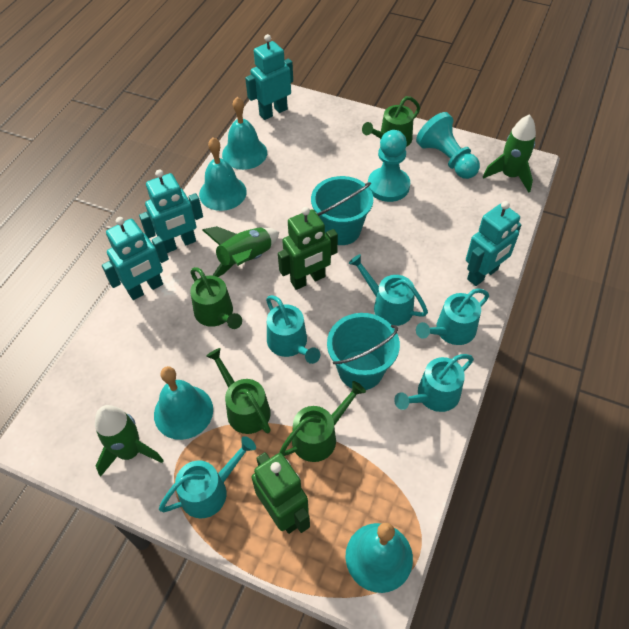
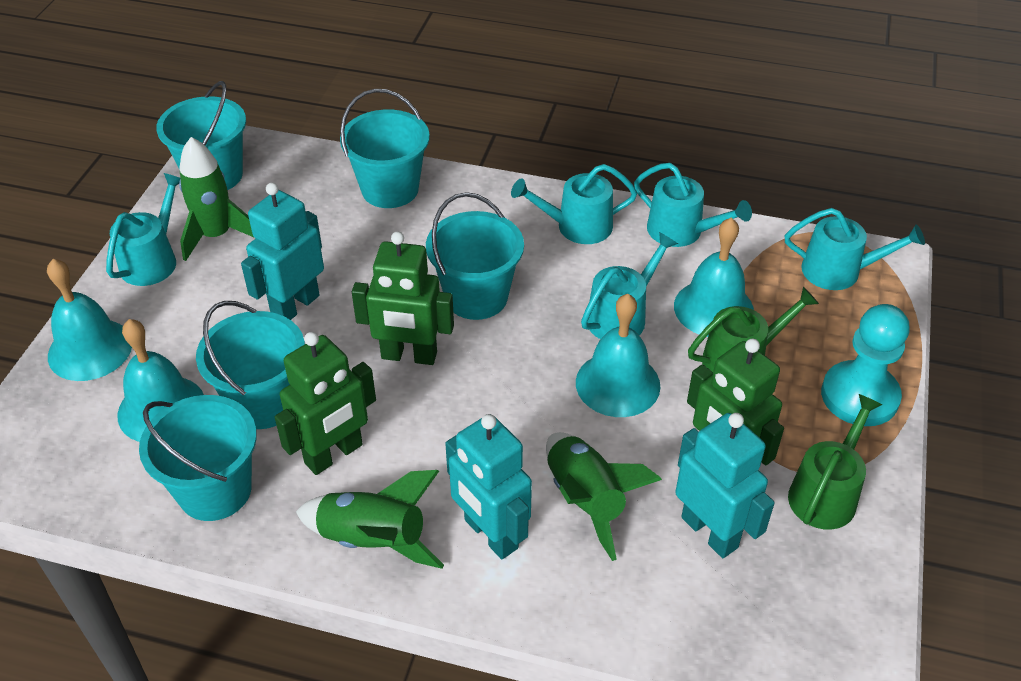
green robot: [251,452,310,534] [278,207,338,290] = 2 -> [275,332,376,475] [352,232,454,365] [687,339,784,465] = 3
green watering can: [190,267,242,329] [206,348,271,434] [279,381,366,462] [362,96,420,147] = 4 -> [688,287,819,372] [788,394,883,530] = 2
turquoise bucket: [311,176,373,245] [327,313,400,390] = 2 -> [139,395,257,521] [156,81,246,190] [196,301,305,429] [340,89,430,208] [426,192,524,320] = 5
turquoise pawn: [368,130,410,202] [416,112,480,179] = 2 -> [821,304,909,426] = 1
turquoise robot: [102,217,169,300] [139,170,203,253] [245,34,293,120] [466,201,522,286] = 4 -> [241,183,324,320] [445,414,532,559] [675,413,775,558] = 3

